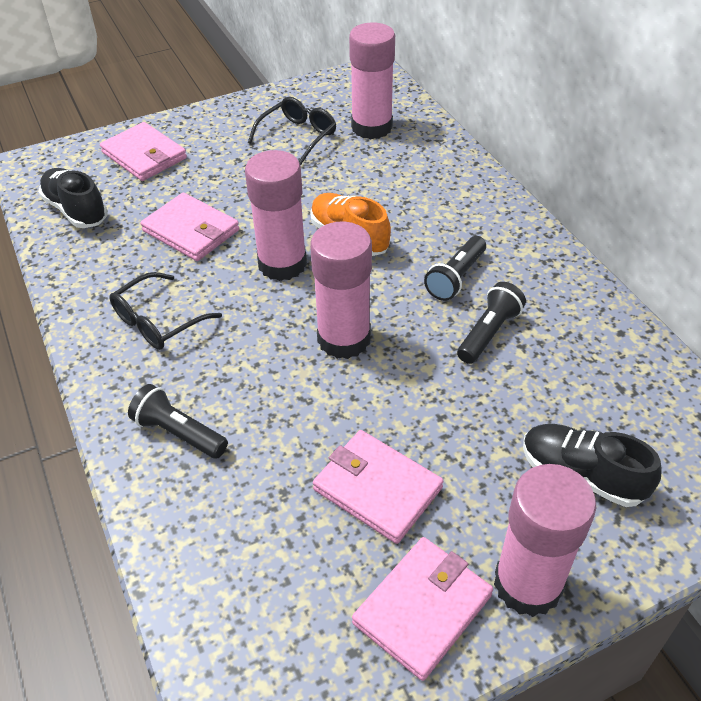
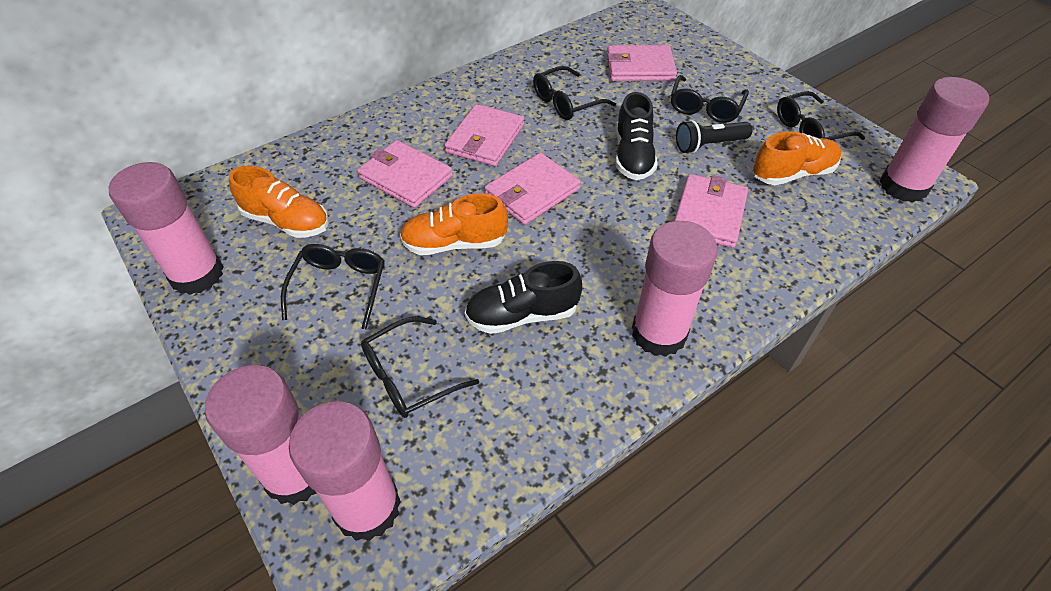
black flashlight: [128,384,228,459] [424,236,486,301] [457,282,526,364] = 3 -> [676,120,752,153] = 1
black glasses: [109,272,222,350] [248,97,336,165] = 2 -> [281,244,385,330] [361,317,479,418] [533,66,616,120] [671,75,749,123] [777,91,865,140] = 5
orange shoe: [310,193,391,256] = 1 -> [229,166,329,238] [400,193,508,255] [753,131,841,185] = 3
pink glue stick: [245,150,307,281] [310,222,372,359] [349,22,395,139] [494,464,596,617] = 4 -> [108,162,224,295] [205,365,317,505] [289,401,401,541] [632,221,718,357] [879,77,989,203] = 5
pink wallet: [100,122,187,181] [141,193,239,261] [313,430,443,544] [352,537,493,681] = 4 -> [357,140,453,208] [445,104,524,166] [485,153,581,225] [607,45,677,81] [674,174,748,248] = 5

